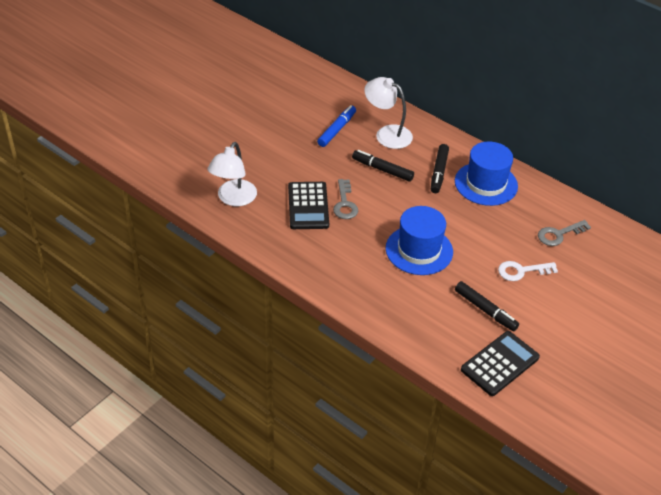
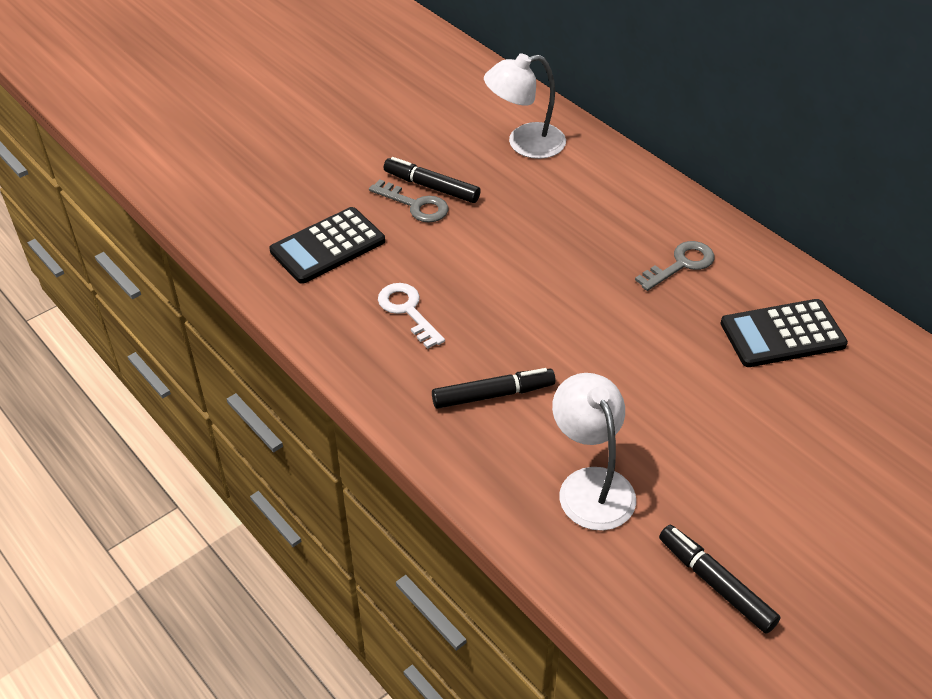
blue hat: [386,206,453,275] [455,142,518,206] = 2 -> none = 0
blue marker: [317,105,356,147] = 1 -> none = 0

